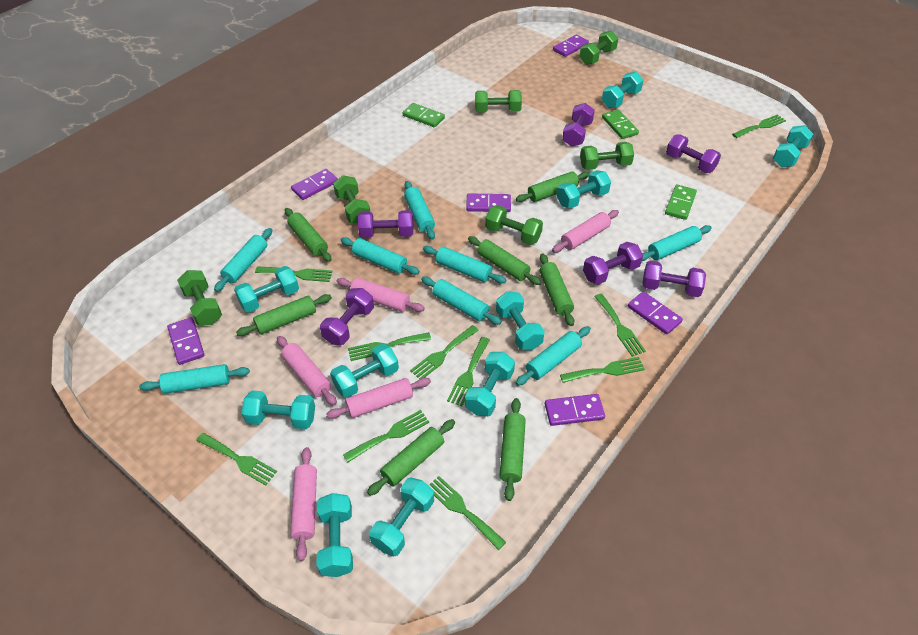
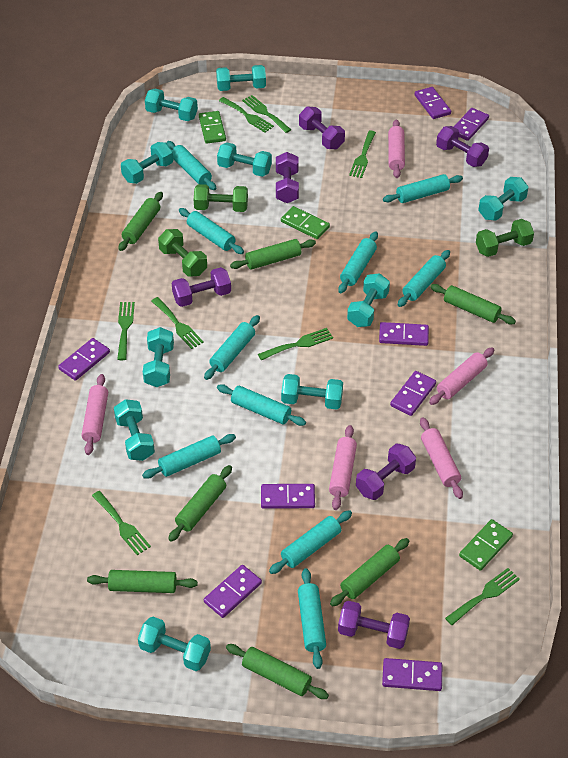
green dumbbell: [177,270,222,325] [333,175,370,224] [475,90,522,112] [485,205,543,245] [579,31,618,65] [580,142,634,170] = 6 -> [158,229,207,277] [194,184,248,212] [476,219,534,257] = 3
green fork: [196,433,277,486] [255,266,333,282] [343,410,429,462] [348,332,431,361] [410,325,479,379] [430,476,506,550] [447,337,490,406] [560,357,645,383] [594,293,646,357] [732,114,786,138] = 10 -> [92,491,151,555] [117,302,135,360] [151,297,204,349] [219,97,274,133] [242,95,291,133] [258,328,333,360] [349,131,376,178] [445,568,520,625] = 8
purple domino: [167,317,204,365] [291,169,338,200] [466,193,511,212] [545,394,605,426] [553,35,589,57] [628,291,683,335] = 6 -> [58,338,110,381] [204,565,262,618] [261,484,315,509] [379,322,429,346] [382,658,442,691] [390,371,436,416] [415,87,451,119] [454,108,489,141] = 8
turquoise rolling pin: [139,364,250,394] [214,228,272,292] [341,237,420,275] [404,181,435,240] [421,276,502,325] [423,246,506,283] [516,326,591,386] [642,225,712,261] = 8 -> [142,434,236,479] [166,141,217,190] [179,208,244,254] [204,315,260,380] [217,384,306,426] [269,510,352,574] [298,568,326,669] [338,231,378,293] [383,174,463,203] [398,250,450,307] = 10

